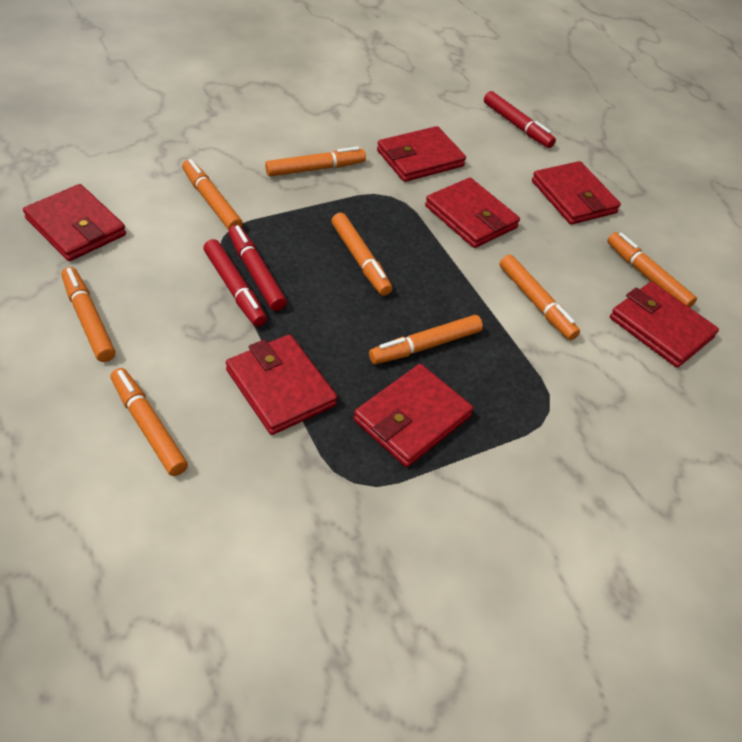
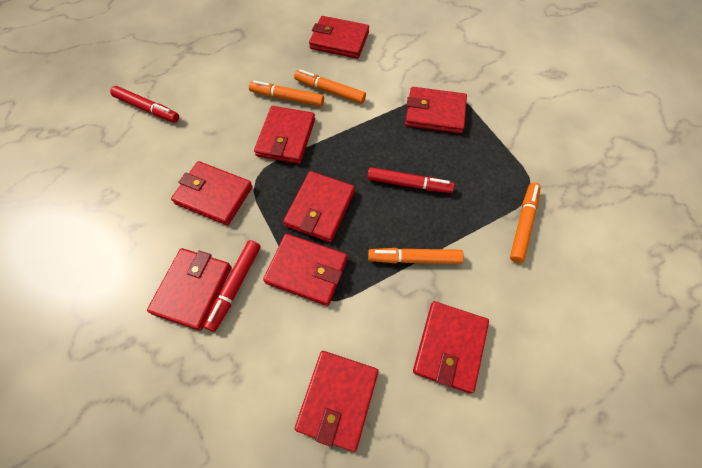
orange marker: [61,267,116,362] [111,368,188,476] [182,159,243,230] [265,147,366,177] [331,213,392,296] [369,315,483,364] [500,254,580,340] [607,232,697,308] = 8 -> [249,81,324,107] [294,69,366,104] [368,248,464,264] [510,182,541,263] = 4
red wallet: [23,184,126,261] [226,334,337,435] [353,364,473,467] [377,126,466,182] [425,178,520,248] [532,161,621,225] [610,282,719,368] = 7 -> [147,248,232,331] [171,161,253,225] [254,106,315,164] [263,234,347,306] [283,171,355,243] [295,351,379,452] [309,16,369,59] [405,87,467,134] [413,301,489,394] = 9

